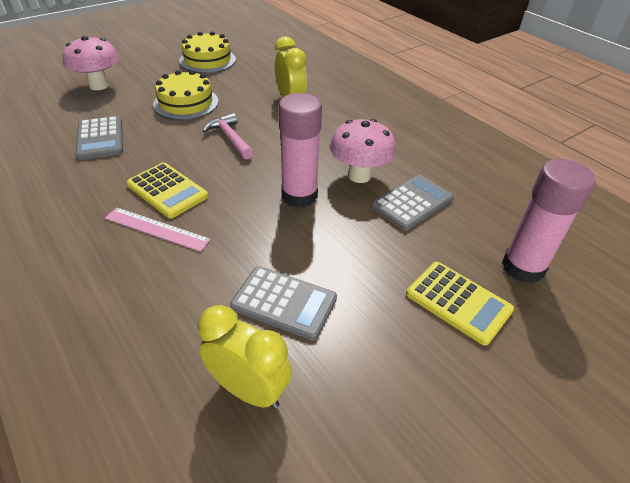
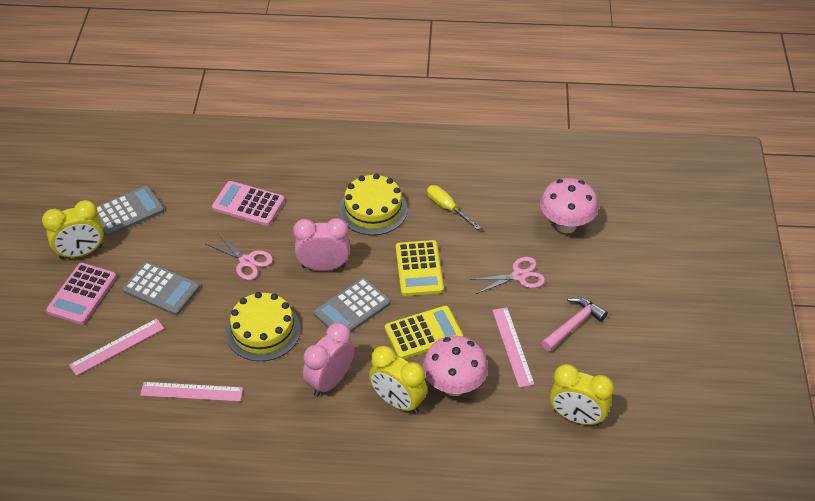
pink calculator: none = 0 -> [46,263,116,325] [212,181,285,226] = 2
pink clock: none = 0 -> [293,218,349,271] [303,323,354,397] = 2
pink glue stick: [278,93,322,208] [502,159,595,283] = 2 -> none = 0
pink ruler: [105,207,211,252] = 1 -> [69,318,164,376] [140,382,243,402] [492,307,535,388] = 3
pink scissors: none = 0 -> [206,233,273,280] [470,257,545,294] = 2
yellow clock: [198,305,292,409] [275,37,307,98] = 2 -> [42,200,104,259] [369,346,427,414] [550,364,614,426] = 3
yellow screwdriver: none = 0 -> [427,185,481,230] = 1

